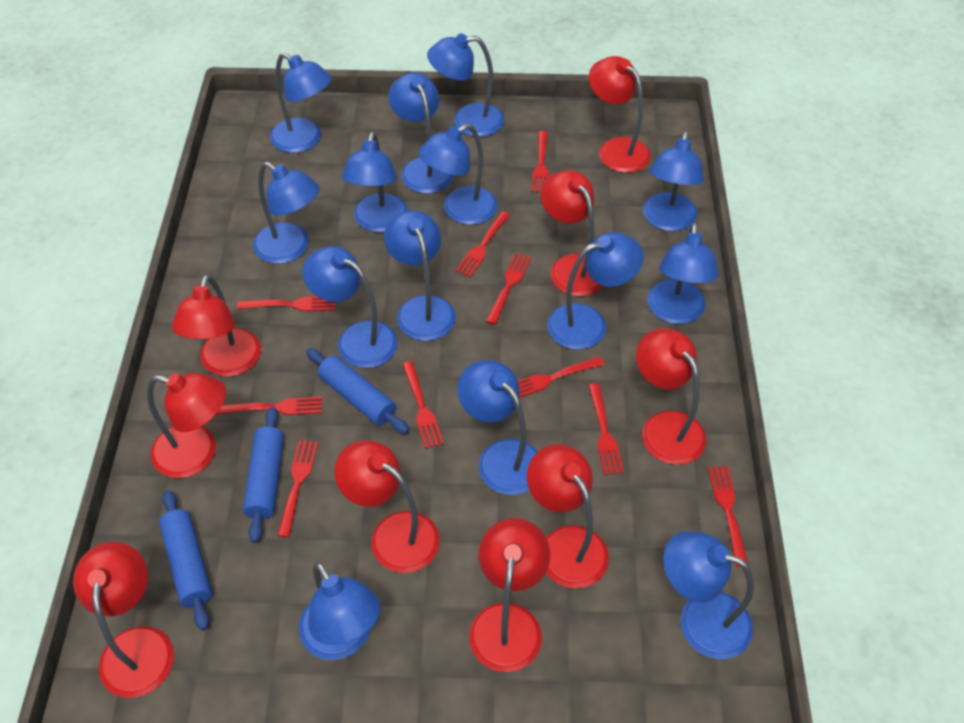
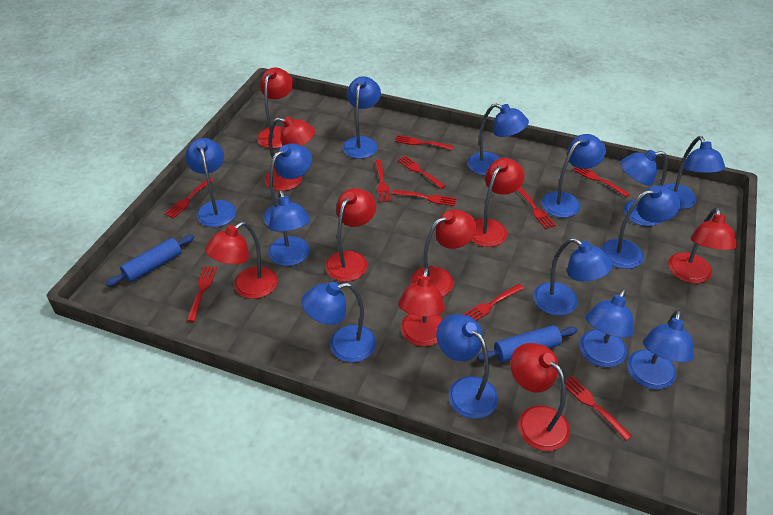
blue rolling pin: [159,490,212,631] [243,407,284,543] [306,348,409,434] = 3 -> [106,234,194,287] [477,325,577,362] = 2

